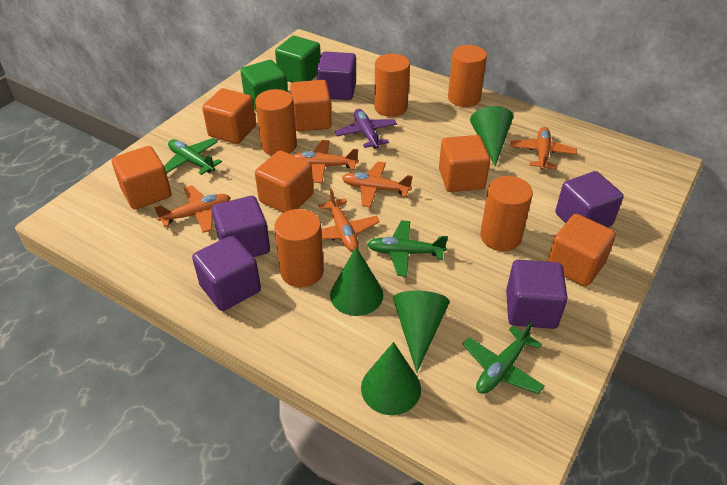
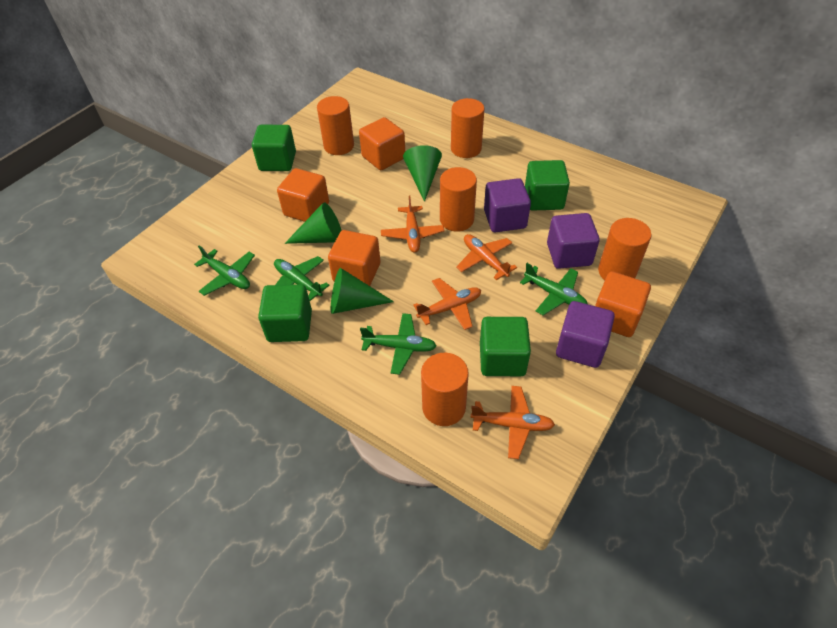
green cone: [330,247,383,316] [361,342,421,415] [393,291,450,373] [470,106,513,166] = 4 -> [285,202,342,244] [331,268,394,314] [403,145,442,202] = 3
green cube: [240,60,288,112] [275,36,321,83] = 2 -> [252,125,296,171] [258,284,312,342] [480,317,531,376] [525,160,570,211] = 4
green plane: [164,138,222,175] [367,220,448,277] [463,321,545,394] = 3 -> [194,246,255,296] [274,256,330,301] [360,313,437,375] [520,263,588,315] = 4
orange cube: [112,146,171,210] [202,88,256,144] [255,151,314,213] [290,80,332,131] [439,135,490,192] [547,214,616,287] = 6 -> [277,168,329,222] [328,230,380,286] [359,117,405,170] [595,271,651,337] = 4
orange plane: [154,185,231,233] [293,140,359,183] [318,188,380,252] [342,162,413,208] [510,127,577,170] = 5 -> [381,195,445,253] [413,278,481,330] [456,234,517,280] [471,386,555,459] = 4
purple cube: [192,235,261,311] [212,196,270,257] [317,52,356,100] [506,260,568,329] [555,171,623,227] = 5 -> [484,178,531,232] [547,213,600,269] [556,301,615,368] = 3
purple plane: [335,109,397,149] = 1 -> none = 0

